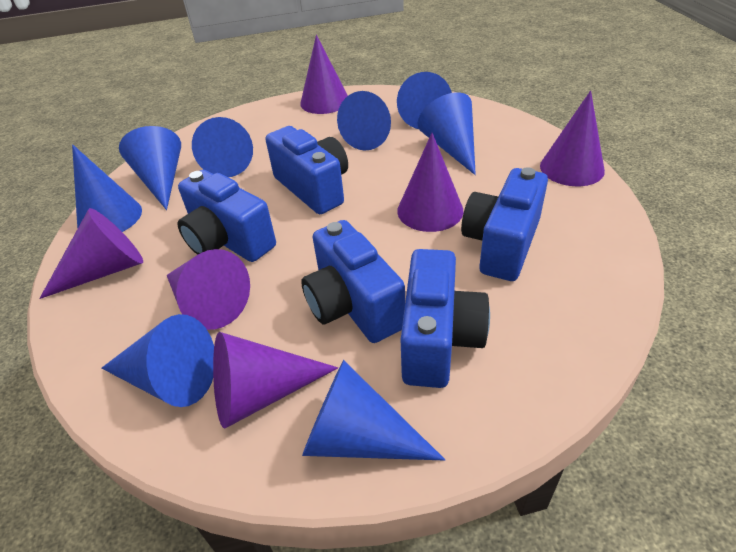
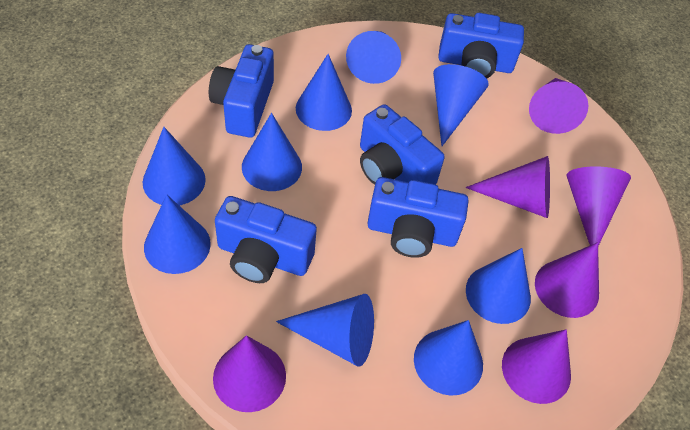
blue cone: [72,144,142,232] [102,314,214,407] [119,126,181,210] [192,117,253,177] [302,360,445,461] [337,91,391,150] [397,72,452,129] [418,92,476,175] = 8 -> [143,127,206,205] [144,194,211,274] [242,113,302,191] [276,294,374,367] [296,54,352,131] [346,31,401,84] [414,320,483,396] [433,64,489,146] [466,248,531,324] = 9

